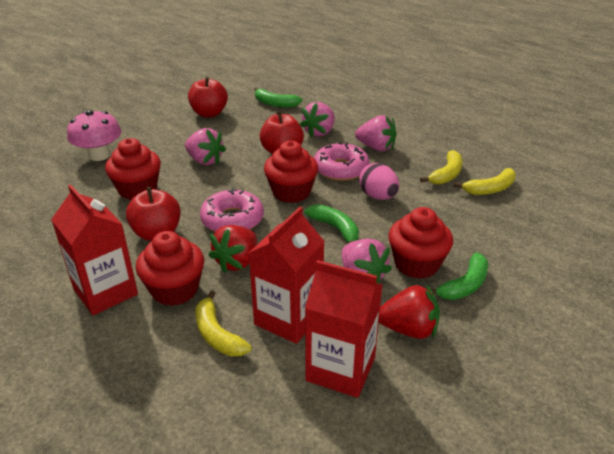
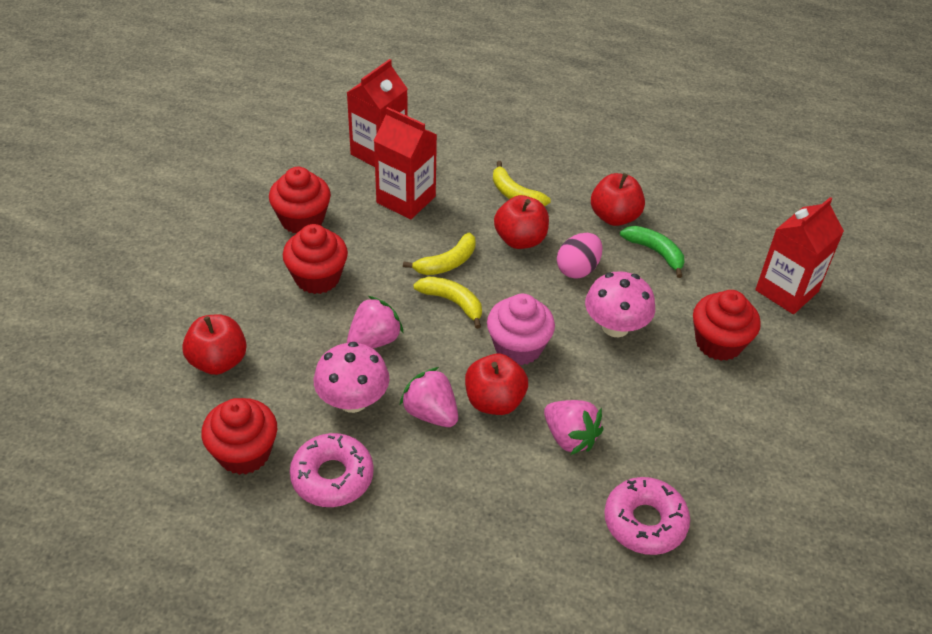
green banana: [254,87,303,107] [304,204,359,243] [431,253,488,300] = 3 -> [620,226,684,278] = 1
pink cupcake: none = 0 -> [487,294,555,365] = 1
pink mushroom: [67,110,121,161] = 1 -> [314,342,389,413] [585,271,655,337] = 2
pink strawberry: [185,128,226,165] [300,102,335,138] [342,238,392,284] [355,115,397,151] = 4 -> [347,296,404,348] [400,367,458,427] [544,400,604,455] = 3
red apple: [126,187,181,241] [188,77,228,117] [260,111,304,154] = 3 -> [182,314,247,375] [465,354,528,415] [494,195,549,249] [591,173,645,226] = 4
red strawberry: [208,225,257,273] [379,284,440,339] = 2 -> none = 0

